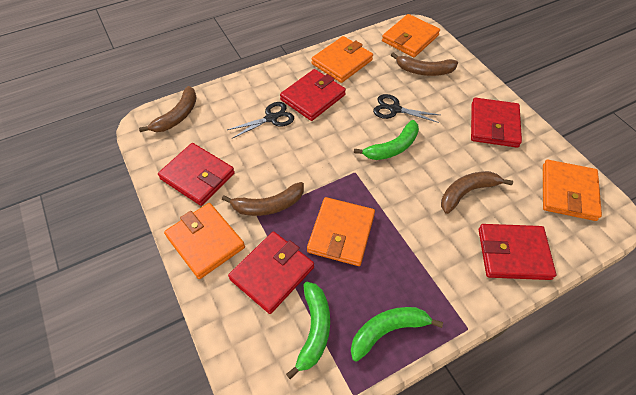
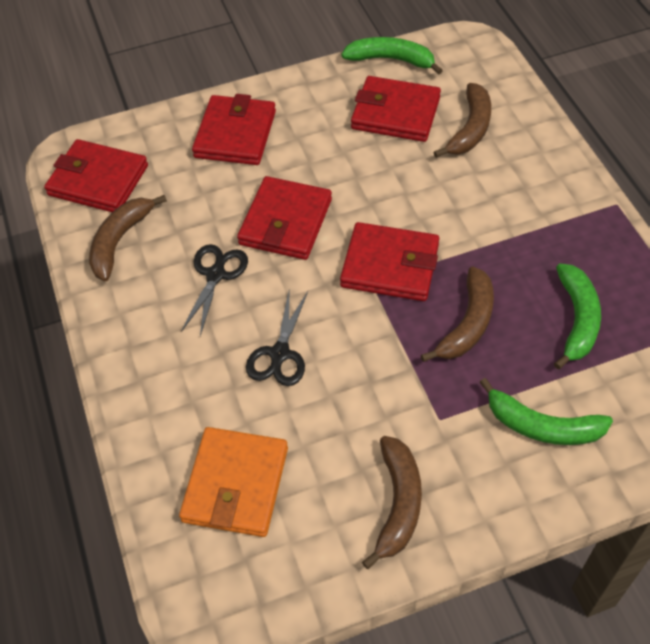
orange wallet: [164,203,245,279] [307,197,375,266] [311,36,373,83] [382,14,440,57] [543,160,602,221] = 5 -> [179,427,288,537] = 1

